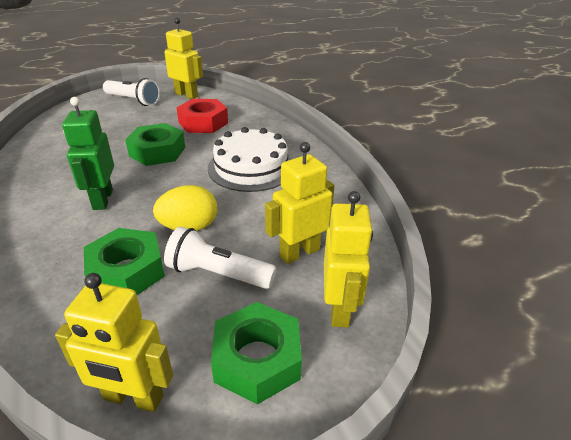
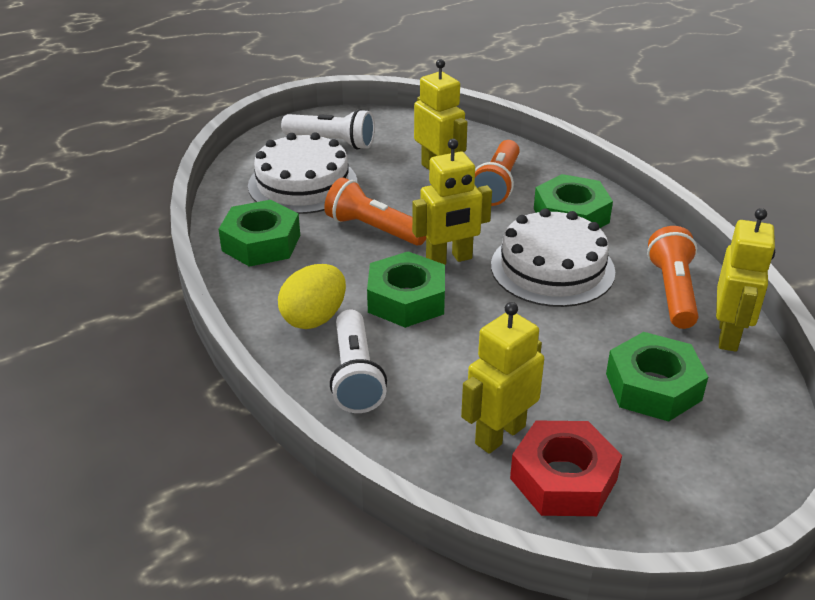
green nut: [84,228,165,295] [125,123,185,166] [211,302,302,404] = 3 -> [219,200,300,267] [367,251,445,328] [534,174,613,228] [606,332,708,422] = 4
green robot: [62,97,114,210] = 1 -> none = 0
orange flashlight: none = 0 -> [324,177,426,245] [474,140,520,206] [647,226,698,329] = 3
white cake: [208,127,292,192] = 1 -> [248,132,357,214] [491,208,615,307] = 2

